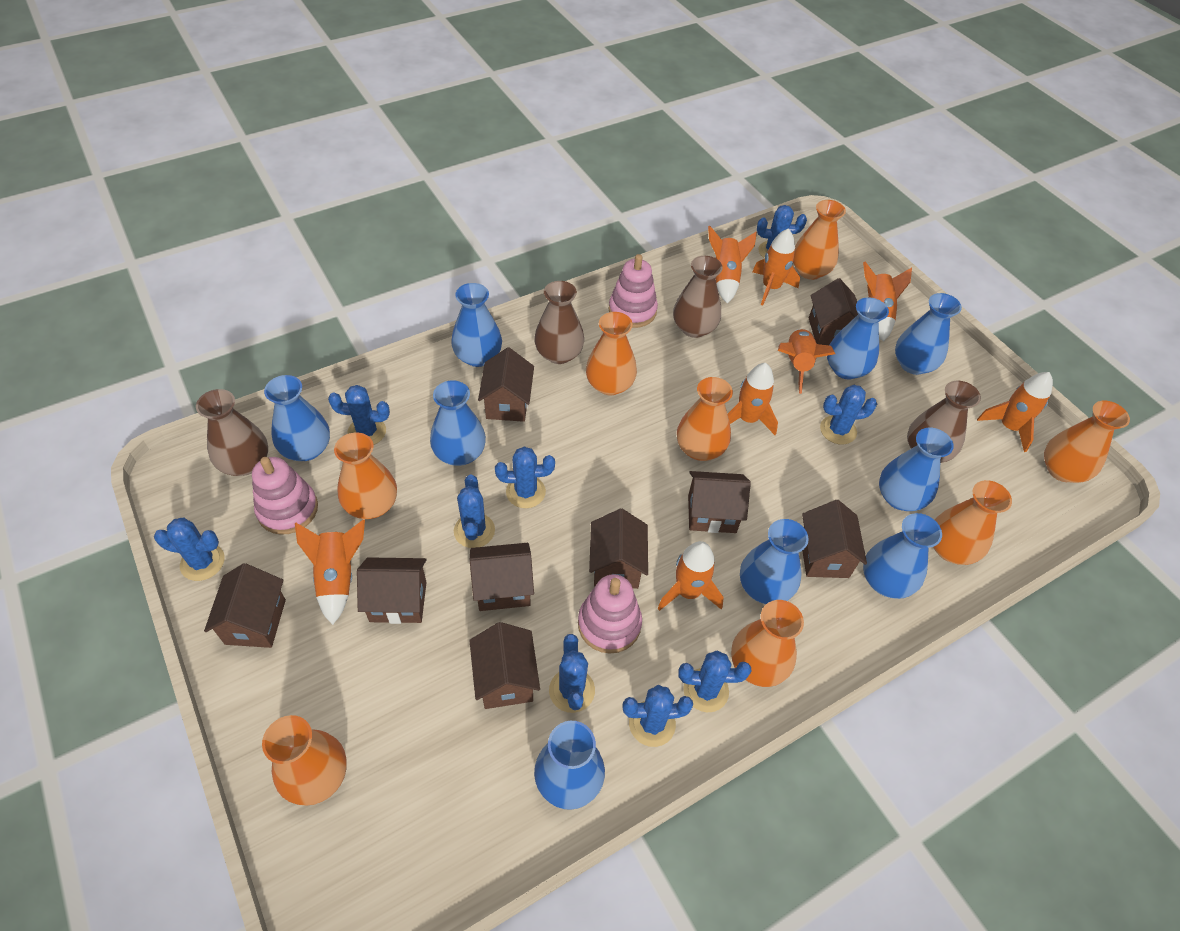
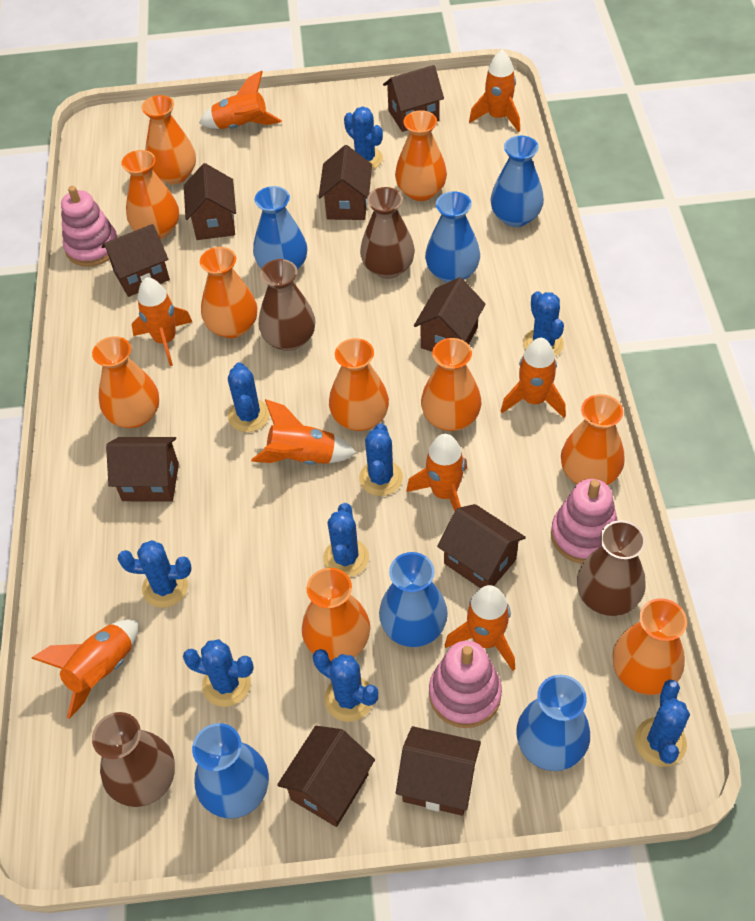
blue vase: [264,375,330,461] [430,380,486,466] [451,283,502,367] [534,721,605,810] [740,519,809,604] [827,297,889,380] [863,513,942,599] [879,428,954,511] [895,293,962,375] = 9 -> [192,723,269,819] [253,186,307,270] [379,552,448,647] [425,191,480,283] [490,136,544,227] [516,675,590,771] = 6
orange vase: [262,715,347,806] [334,432,397,519] [586,312,637,395] [677,377,733,461] [731,600,804,687] [793,200,846,280] [933,480,1012,565] [1044,401,1130,483] = 8 -> [92,336,159,428] [121,150,179,239] [141,95,196,184] [200,247,257,338] [302,568,370,662] [329,338,389,431] [395,110,447,201] [421,338,481,431] [561,394,625,485] [612,598,687,695] = 10

